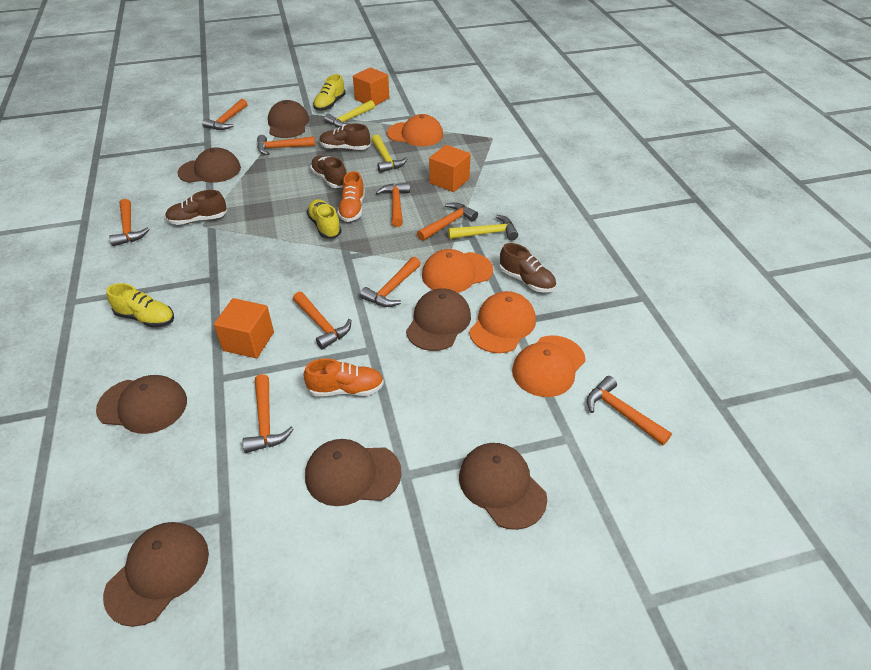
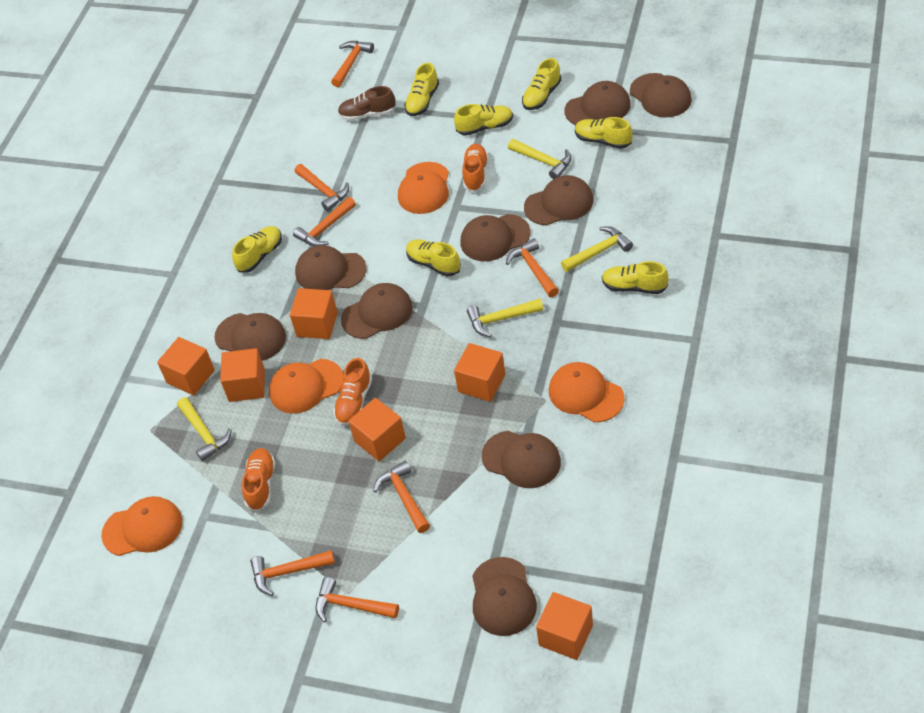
brown cap: [96,375,187,434] [103,522,209,627] [178,147,241,183] [268,100,309,138] [305,439,402,506] [406,288,471,351] [459,443,547,530] = 7 -> [214,313,286,361] [295,245,366,290] [341,283,413,339] [460,214,530,261] [472,557,537,636] [482,431,561,488] [524,175,594,226] [564,81,631,125] [630,73,692,118] = 9
brown shoe: [165,190,227,225] [310,156,346,188] [319,124,370,150] [499,243,556,292] = 4 -> [338,86,396,121] = 1
orange cube: [214,298,274,358] [353,67,389,106] [429,145,471,192] = 3 -> [157,337,215,395] [220,348,265,402] [290,288,338,339] [348,398,406,461] [454,343,505,402] [536,592,593,660] = 6
orange hammer: [109,199,149,246] [202,99,247,130] [243,374,294,453] [257,135,315,155] [293,291,351,350] [360,257,421,307] [376,182,410,227] [417,202,478,241] [587,376,672,445] = 9 -> [250,550,335,596] [293,197,356,247] [294,164,349,211] [316,577,399,623] [331,41,374,87] [373,461,430,533] [506,238,559,297] = 7
orange shoe: [304,358,384,397] [337,171,365,222] = 2 -> [242,448,275,512] [333,358,372,426] [462,144,488,192] = 3
yellow hammer: [324,100,375,128] [371,135,408,173] [448,215,518,241] = 3 -> [177,397,232,461] [467,298,543,338] [508,139,572,179] [561,226,633,272] = 4
yellow shoe: [106,283,174,328] [307,199,342,239] [313,74,346,111] = 3 -> [232,226,282,273] [404,63,439,116] [406,239,461,277] [454,104,513,136] [522,58,561,110] [575,117,633,149] [602,261,669,294] = 7

